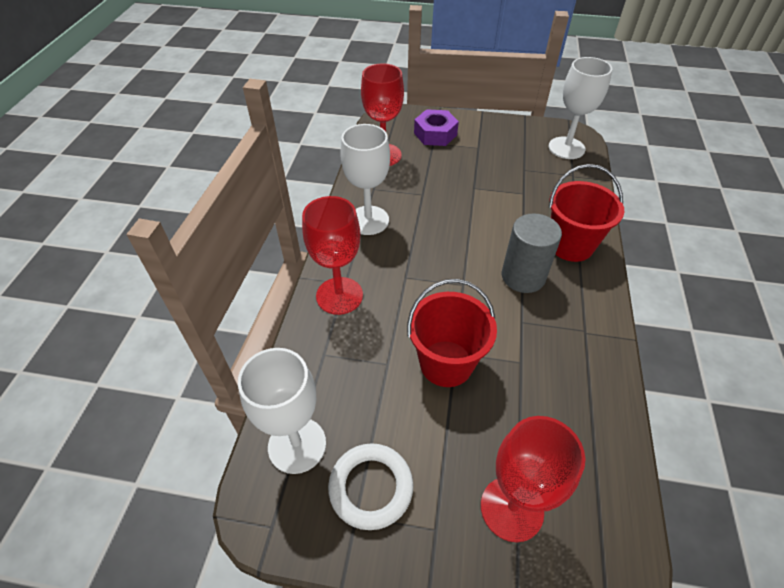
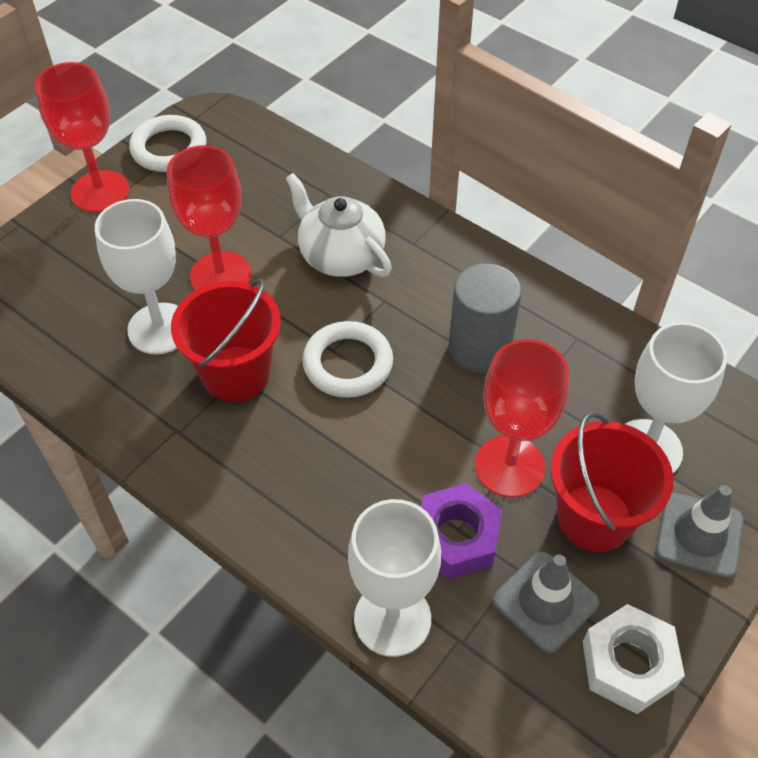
grey traffic cone: none = 0 -> [493,552,599,654] [656,485,744,579] = 2
white nut: none = 0 -> [583,604,685,714] = 1
white ring: [328,443,413,530] = 1 -> [129,115,206,172] [302,321,393,398] = 2
white teapot: none = 0 -> [285,173,392,277] = 1

